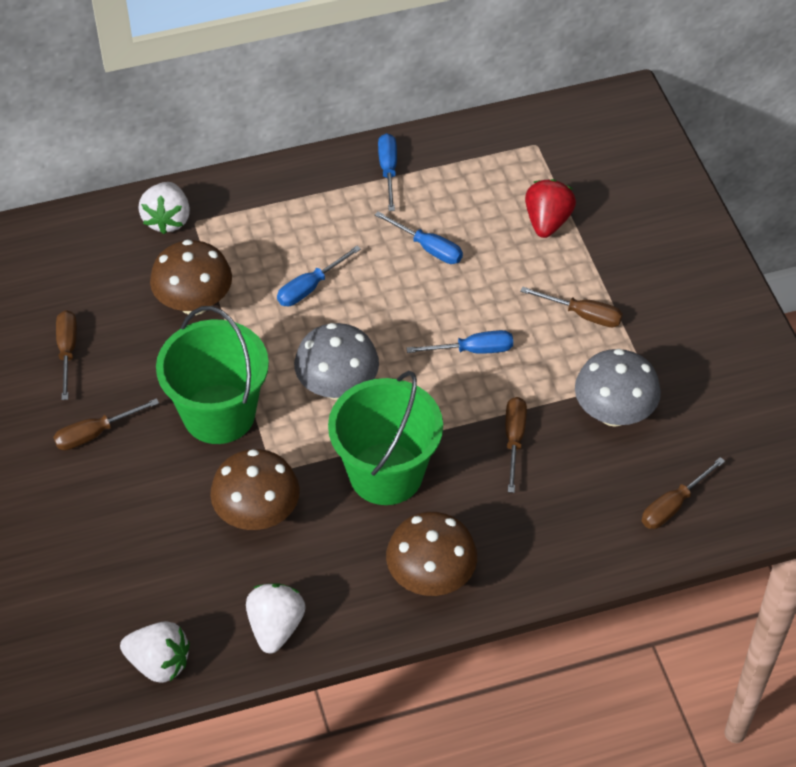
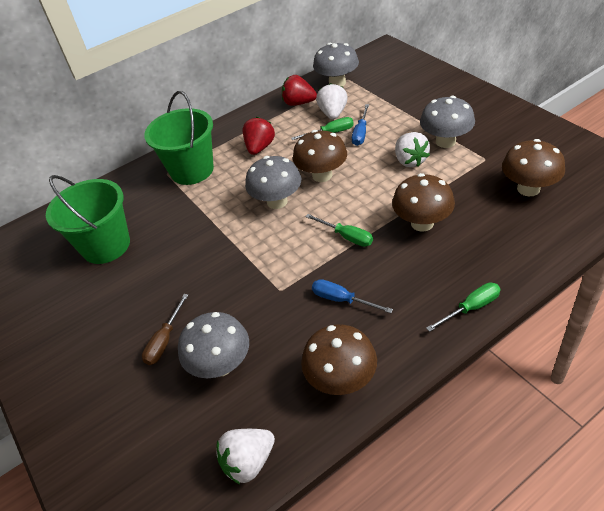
blue screwdriver: [277,246,361,306] [375,211,463,264] [378,133,397,211] [406,330,513,354] = 4 -> [312,279,393,313] [352,104,369,146] = 2
brown mushroom: [150,240,232,315] [210,449,300,530] [386,512,477,596] = 3 -> [293,130,347,182] [301,324,377,395] [392,173,455,232] [502,139,565,196] = 4
brown screwdriver: [53,398,159,450] [56,310,77,400] [505,397,527,493] [520,287,623,327] [642,457,725,529] = 5 -> [142,294,188,365] = 1
green screwdriver: none = 0 -> [291,117,354,140] [305,214,373,247] [426,283,501,332] = 3
grey mushroom: [294,323,379,400] [575,349,661,427] = 2 -> [178,312,249,378] [245,156,301,209] [313,43,359,86] [420,96,475,148] = 4
red strawberry: [525,179,576,238] = 1 -> [243,117,275,155] [282,75,317,106] = 2

